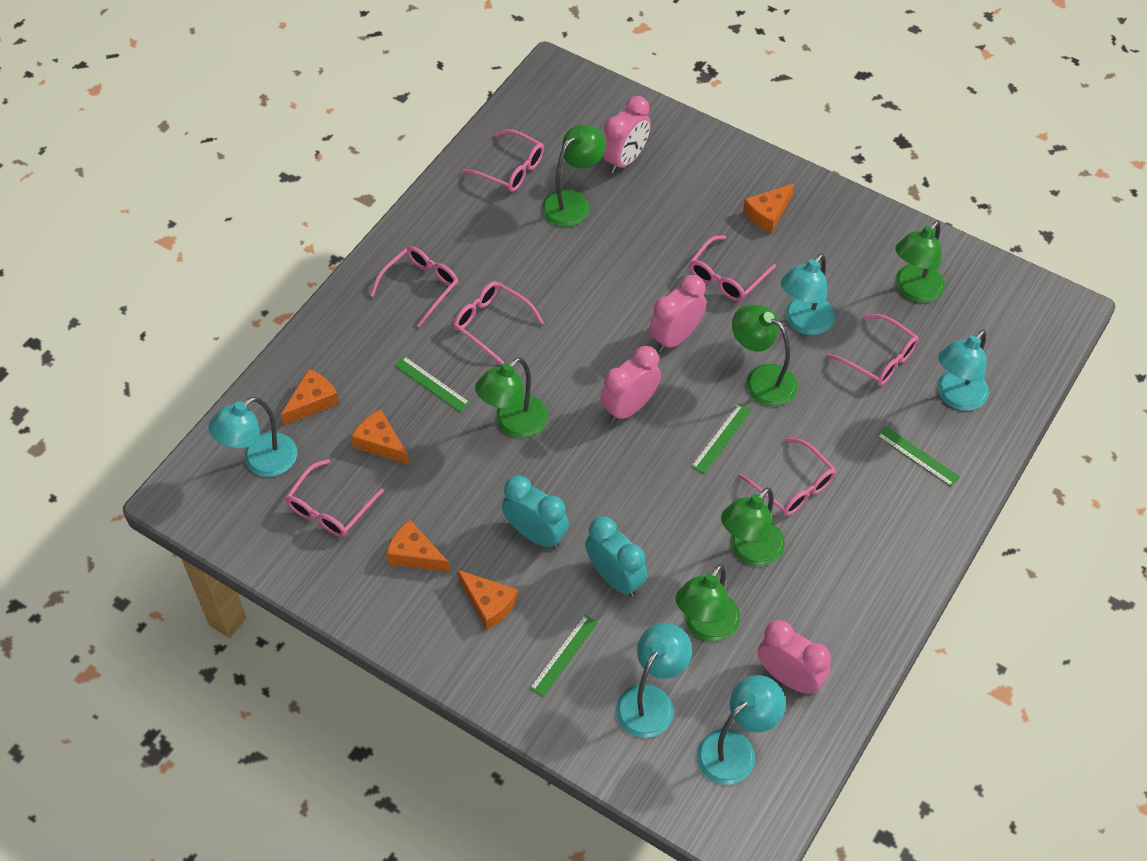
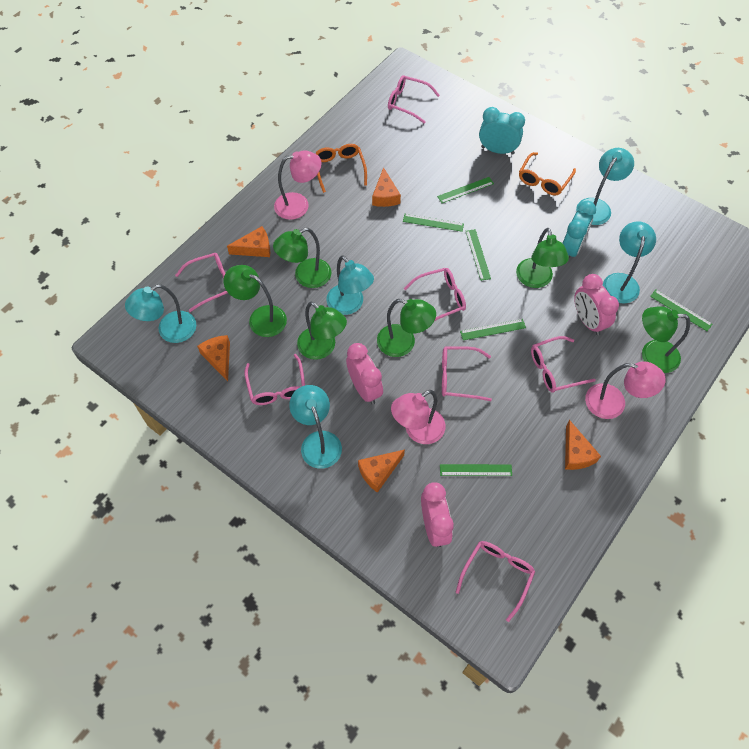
green ruler: [394,356,470,412] [530,615,598,697] [691,404,752,474] [876,426,960,487] = 4 -> [403,214,464,232] [437,177,494,203] [440,464,512,476] [460,319,526,340] [466,229,491,281] [650,289,712,331] = 6
orange glasses: none = 0 -> [315,144,367,193] [519,152,576,196] = 2
pink clock: [601,346,661,422] [603,96,651,173] [649,275,706,352] [758,620,831,694] = 4 -> [346,343,383,405] [421,482,454,547] [574,274,619,335] = 3
pink lamp: none = 0 -> [274,150,322,220] [391,390,446,444] [585,362,666,419] = 3

